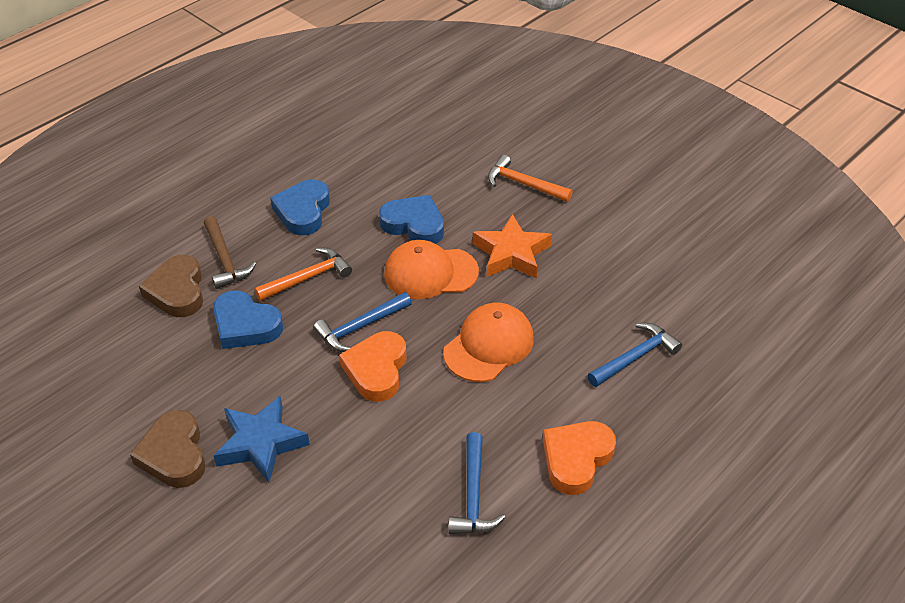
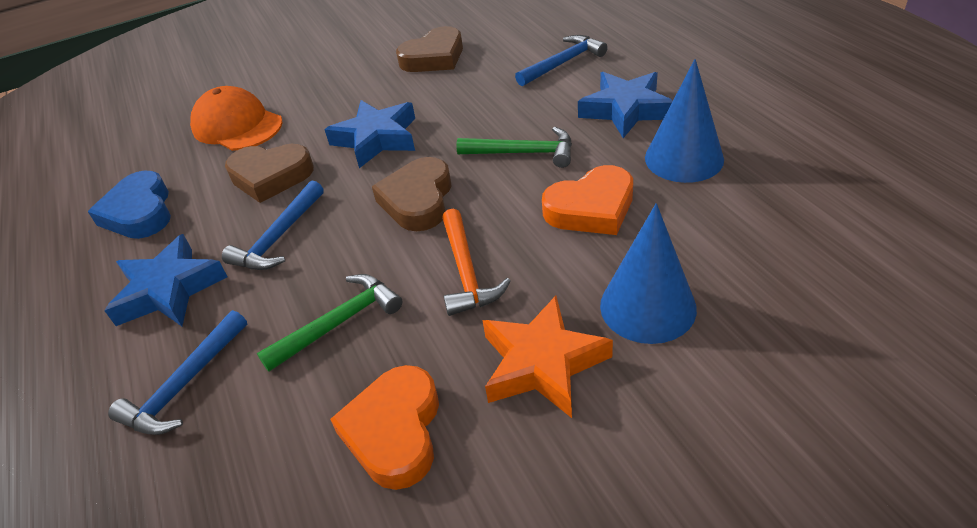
blue cone: none = 0 -> [600,203,697,344] [645,59,724,183] = 2
blue heart: [213,290,283,349] [270,179,330,235] [379,195,444,244] = 3 -> [88,171,171,239] = 1
blue star: [213,396,310,483] = 1 -> [104,234,228,326] [324,100,415,168] [578,72,673,138] = 3
brown hammer: [204,216,256,289] = 1 -> none = 0
brown heart: [130,410,205,488] [139,255,203,317] = 2 -> [225,144,314,203] [372,157,452,231] [396,26,463,72] = 3
green hammer: none = 0 -> [257,274,402,372] [456,127,572,168] = 2
orange cap: [384,240,479,299] [443,302,534,382] = 2 -> [190,86,283,151] = 1
orange hammer: [254,248,352,301] [488,155,573,202] = 2 -> [442,209,511,316] = 1

